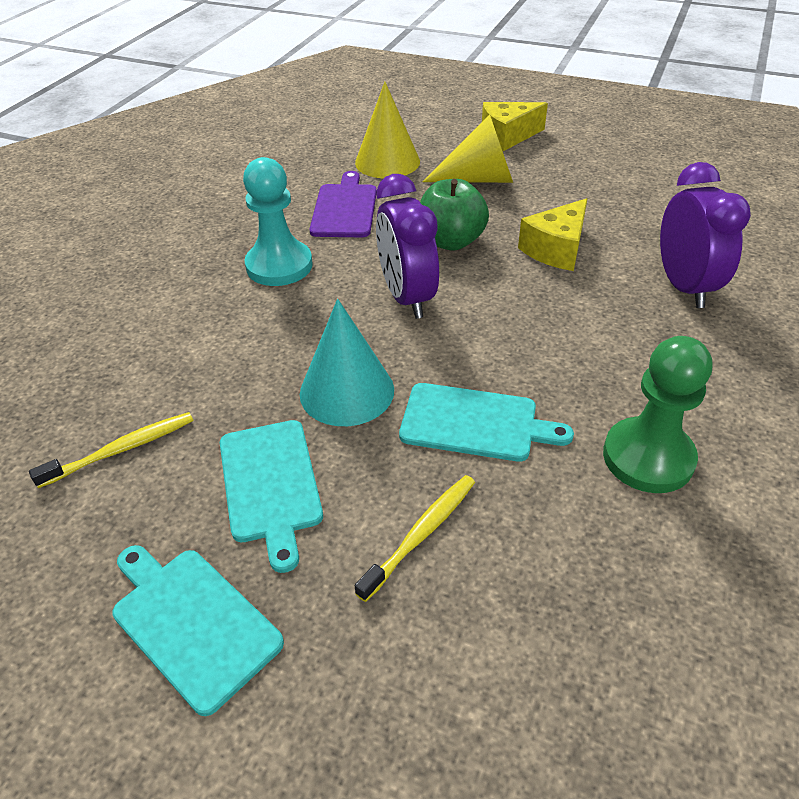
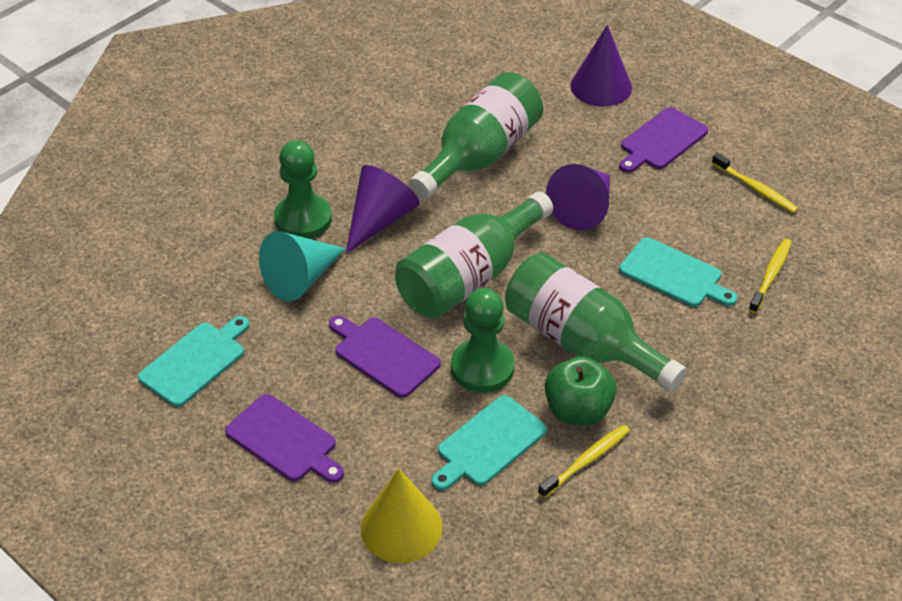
green bottle: none = 0 -> [395,191,553,319] [409,72,543,200] [505,253,687,393] = 3
green pawn: [603,336,712,493] = 1 -> [274,140,332,239] [451,288,514,393] = 2
purple clock: [376,174,439,319] [660,162,751,308] = 2 -> none = 0
purple cone: none = 0 -> [346,165,420,254] [546,164,610,230] [570,25,632,107] = 3
purple cutting board: [309,171,377,237] = 1 -> [225,394,344,483] [329,316,441,398] [619,107,708,173] = 3
turquoise pawn: [243,157,313,286] = 1 -> none = 0
yellow cheese: [482,102,548,151] [518,198,587,271] = 2 -> none = 0
yellow cone: [355,82,420,178] [423,115,513,183] = 2 -> [361,468,443,563] = 1
yellow toothbrush: [29,412,193,488] [355,475,475,602] = 2 -> [538,425,630,498] [712,153,798,213] [748,239,792,313] = 3

